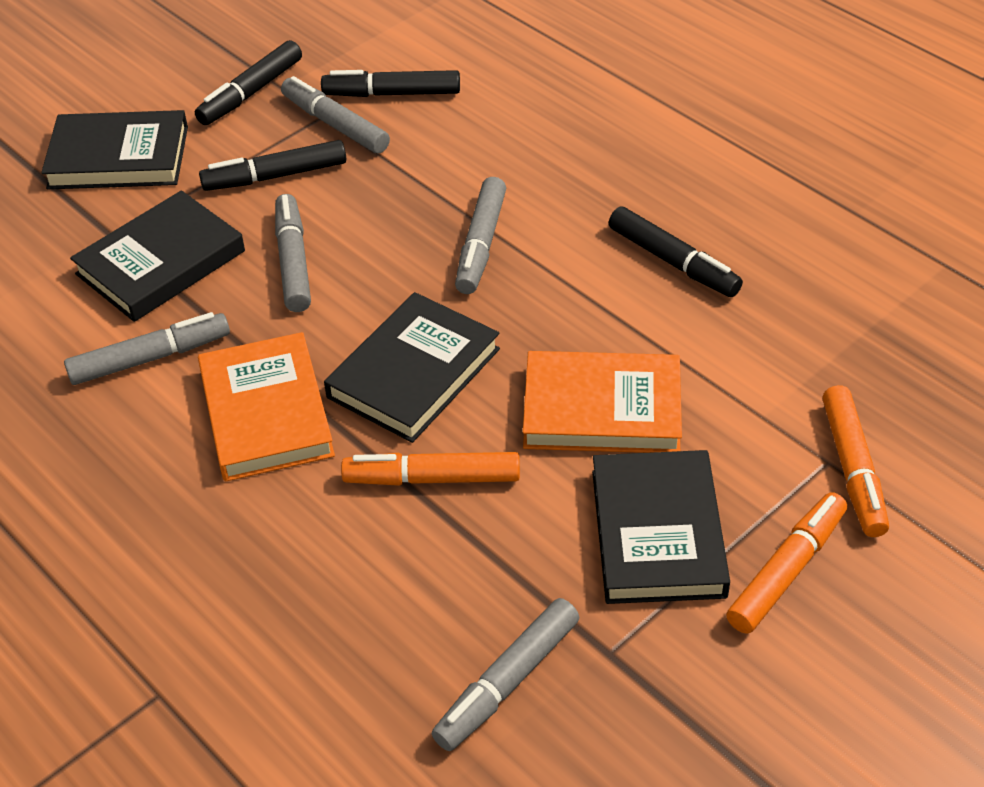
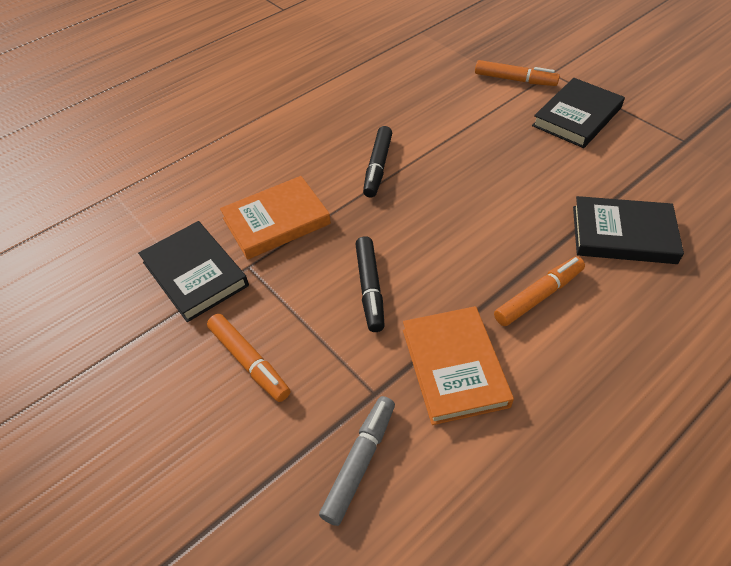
black book: [41,110,188,189] [70,190,245,322] [324,292,500,443] [592,450,730,604] = 4 -> [138,221,249,322] [532,78,625,148] [573,196,684,264] = 3
black marker: [195,40,302,125] [199,140,346,191] [321,70,460,97] [609,207,743,297] = 4 -> [355,236,385,332] [363,126,392,198] = 2
grey marker: [64,312,230,385] [275,194,311,312] [281,76,390,154] [432,598,579,751] [455,177,506,294] = 5 -> [319,396,395,526] = 1

